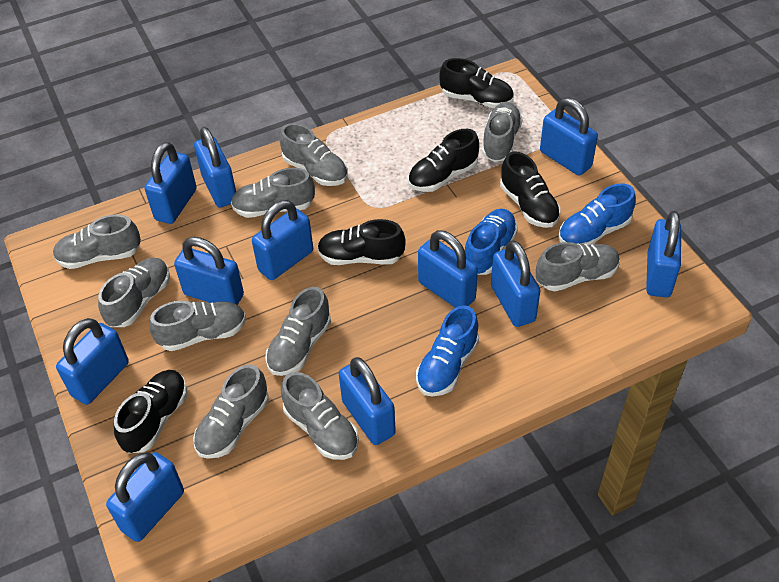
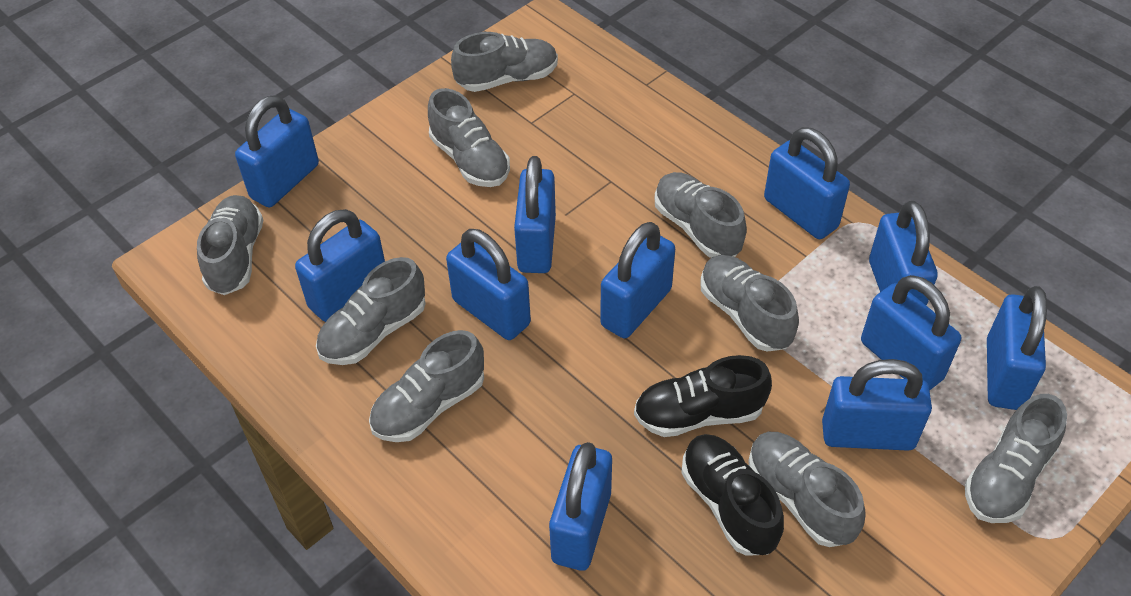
black shoe: [114,370,187,453] [317,219,406,265] [408,129,479,192] [439,58,514,108] [500,151,561,228] = 5 -> [634,355,772,437] [681,434,784,556] = 2
blue shoe: [416,305,479,397] [465,209,518,275] [558,184,636,245] = 3 -> none = 0
grey shoe: [53,215,141,269] [98,258,170,327] [149,301,246,351] [193,364,269,459] [231,168,315,218] [265,287,331,376] [280,123,348,186] [281,372,359,460] [482,102,523,162] [536,242,620,291] = 10 -> [197,195,263,295] [316,257,426,365] [369,330,484,442] [428,88,510,187] [451,32,558,92] [655,172,747,258] [700,255,799,351] [748,432,866,547] [965,394,1067,523] = 9

